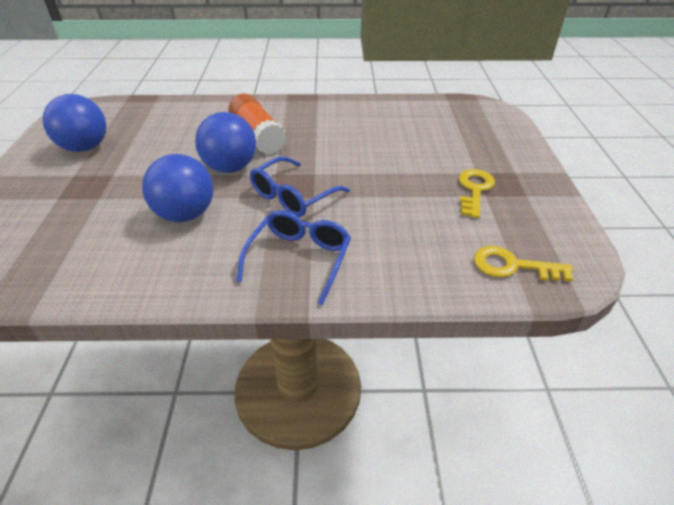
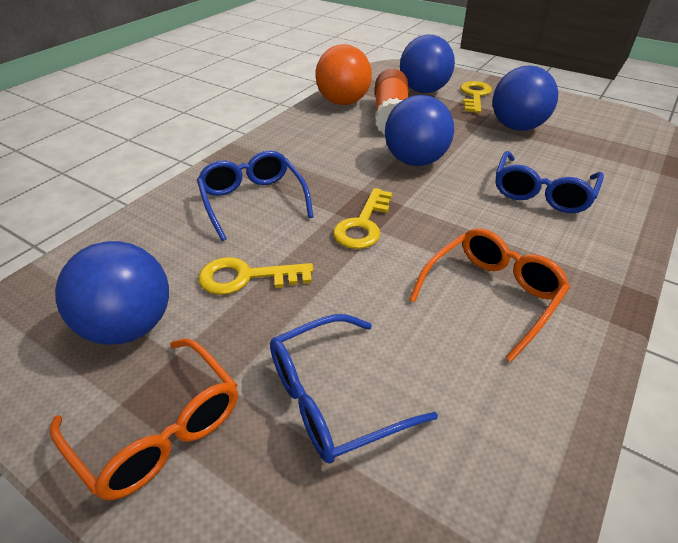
blue ball: [42,94,106,152] [142,154,213,222] [195,112,256,173] = 3 -> [55,241,169,345] [385,95,454,166] [400,35,455,93] [493,65,558,131] = 4
blue glasses: [236,210,351,305] [250,157,350,217] = 2 -> [197,151,314,241] [270,314,438,463] [496,151,604,213] = 3
orange ball: none = 0 -> [315,44,372,105] = 1
orange glasses: none = 0 -> [50,339,238,500] [409,228,570,362] = 2
yellow key: [459,169,495,218] [474,246,573,282] = 2 -> [198,257,314,295] [333,188,393,249] [460,81,492,113] = 3

